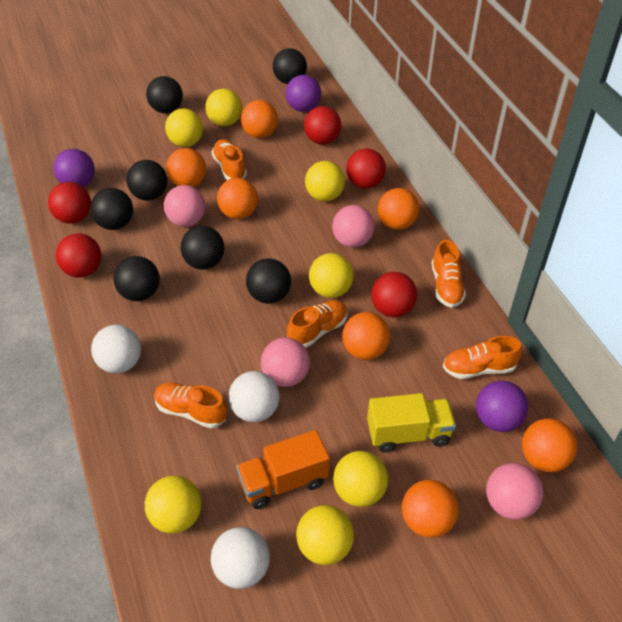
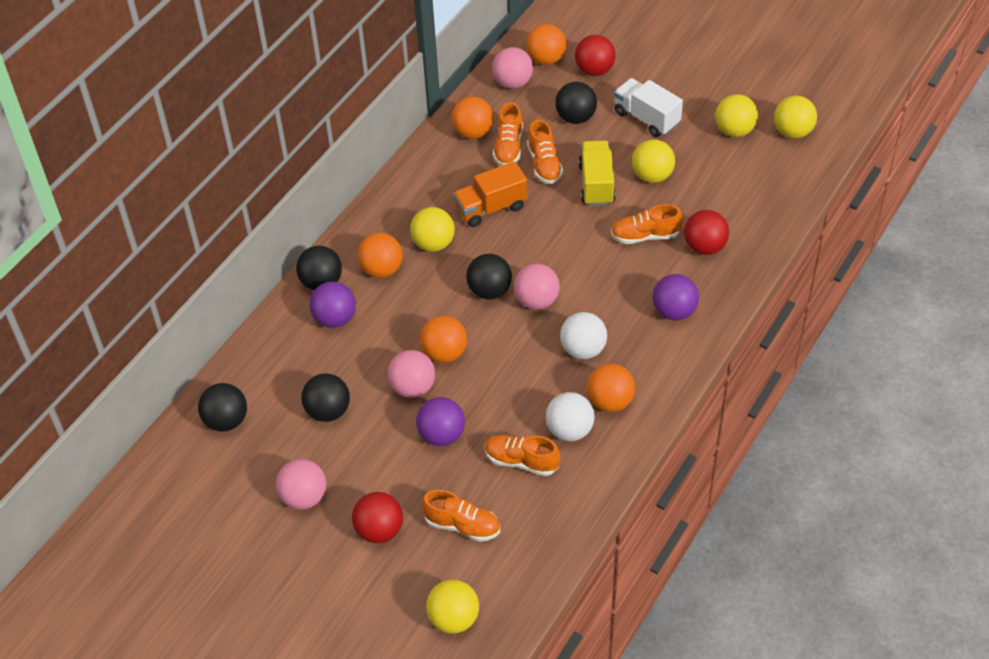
black ball: [90,188,133,230] [113,256,160,301] [126,160,168,201] [146,76,183,113] [181,226,224,269] [246,258,291,304] [273,48,307,84] = 7 -> [198,383,247,432] [296,246,342,290] [301,373,350,422] [466,254,512,299] [555,82,597,124] = 5
orange ball: [166,148,206,187] [217,178,258,219] [241,100,278,138] [342,312,390,360] [378,188,419,230] [402,480,459,538] [522,419,577,472] = 7 -> [357,233,403,278] [420,316,467,363] [452,97,494,139] [526,24,566,65] [587,364,635,412] = 5
red ball: [48,182,91,224] [56,233,101,278] [304,106,341,145] [347,148,386,189] [371,272,417,318] = 5 -> [352,492,403,543] [575,35,616,76] [684,210,729,255] = 3
white ball: [91,325,141,373] [211,527,270,589] [228,371,280,422] = 3 -> [546,392,595,441] [560,312,607,359] = 2
white truck: none = 0 -> [614,78,683,137] = 1
yellow ball: [145,476,202,533] [165,108,203,147] [206,89,242,126] [296,505,354,565] [305,161,345,201] [309,253,354,298] [333,451,388,507] = 7 -> [410,207,455,252] [426,580,479,634] [632,139,675,183] [715,94,758,137] [774,96,817,138] = 5

